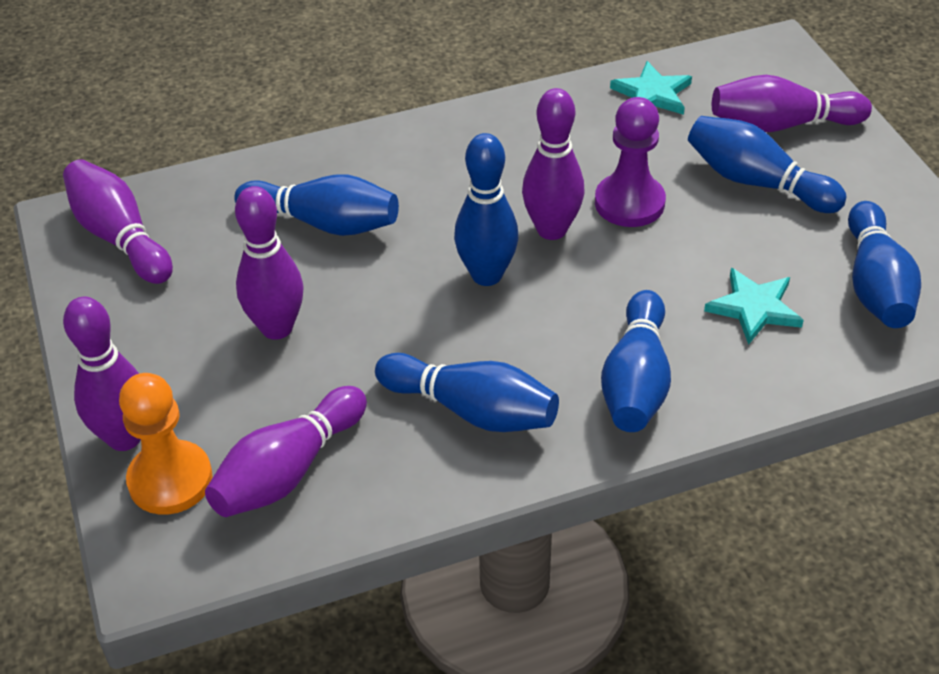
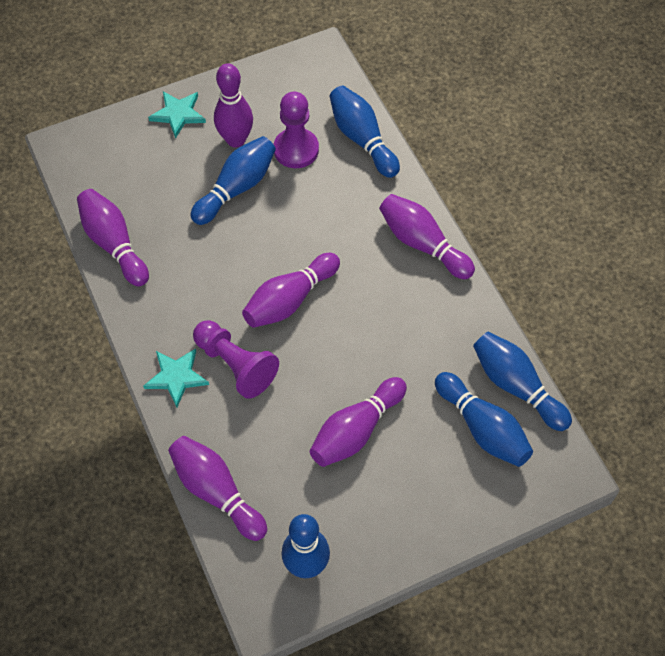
blue bowling pin: [234,174,399,236] [375,353,559,432] [454,133,519,286] [601,290,671,432] [688,116,847,213] [848,201,921,328] = 6 -> [191,136,276,225] [282,514,330,578] [329,86,400,178] [435,372,533,467] [473,332,572,431] = 5
orange pawn: [119,373,213,515] = 1 -> none = 0
purple pawn: [595,97,666,227] = 1 -> [193,320,279,399] [274,91,319,168] = 2

